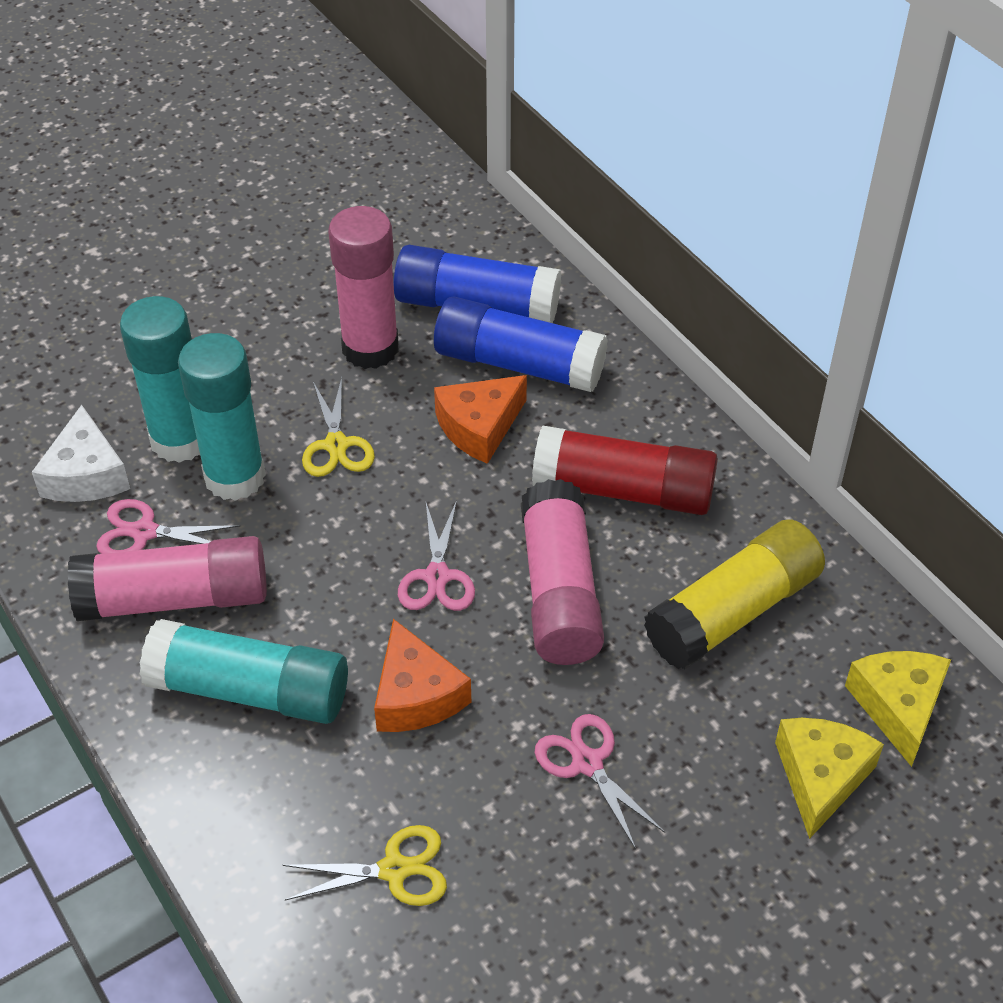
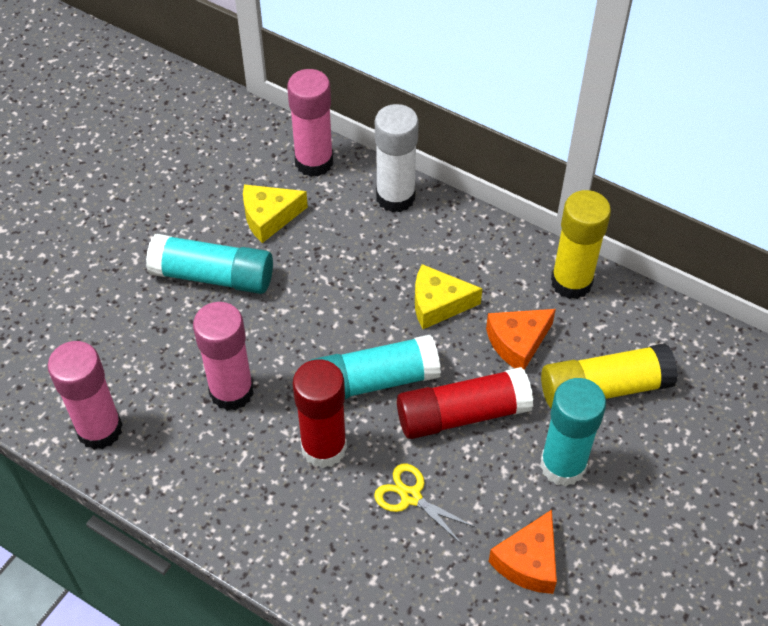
blue glue stick: [393,245,561,323] [434,296,608,392] = 2 -> none = 0
pink scissors: [96,499,240,554] [398,500,475,611] [535,714,665,849] = 3 -> none = 0
red glue stick: [532,425,718,515] = 1 -> [293,359,347,468] [397,367,533,439] = 2
white cheese: [32,405,130,502] = 1 -> none = 0
white glue stick: none = 0 -> [375,104,419,212] = 1
yellow glue stick: [644,519,825,669] = 1 -> [541,343,678,408] [551,190,611,299] = 2
yellow scissors: [283,825,447,906] [302,378,375,477] = 2 -> [374,464,475,544] = 1

